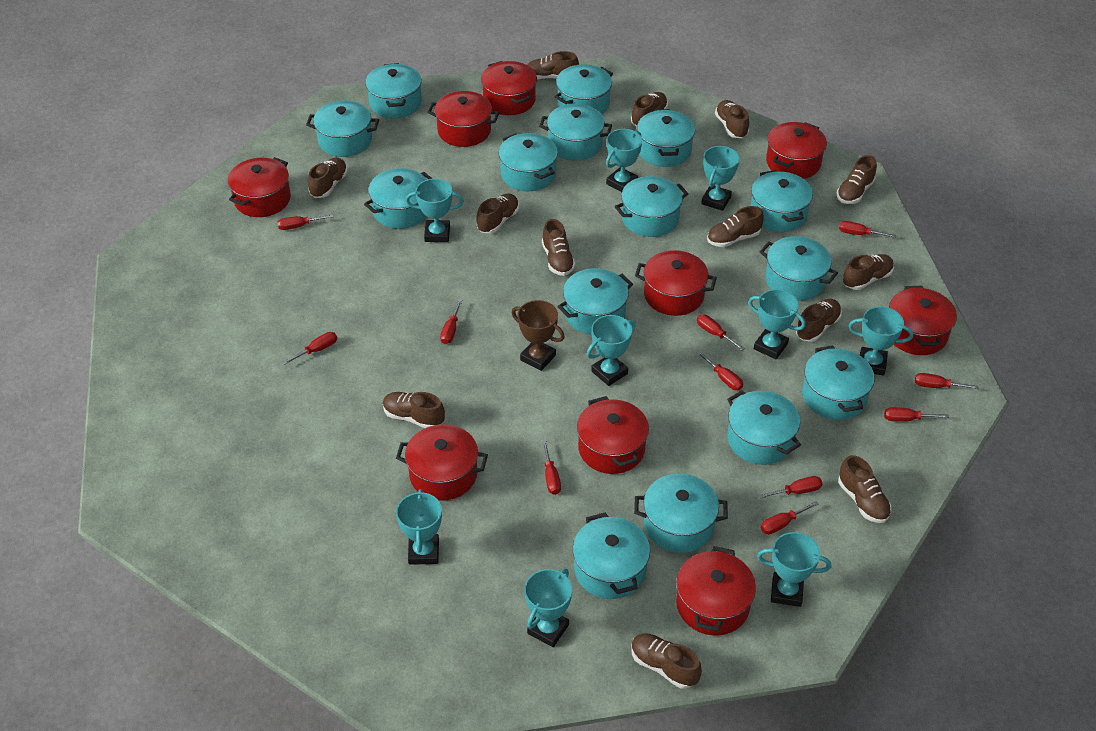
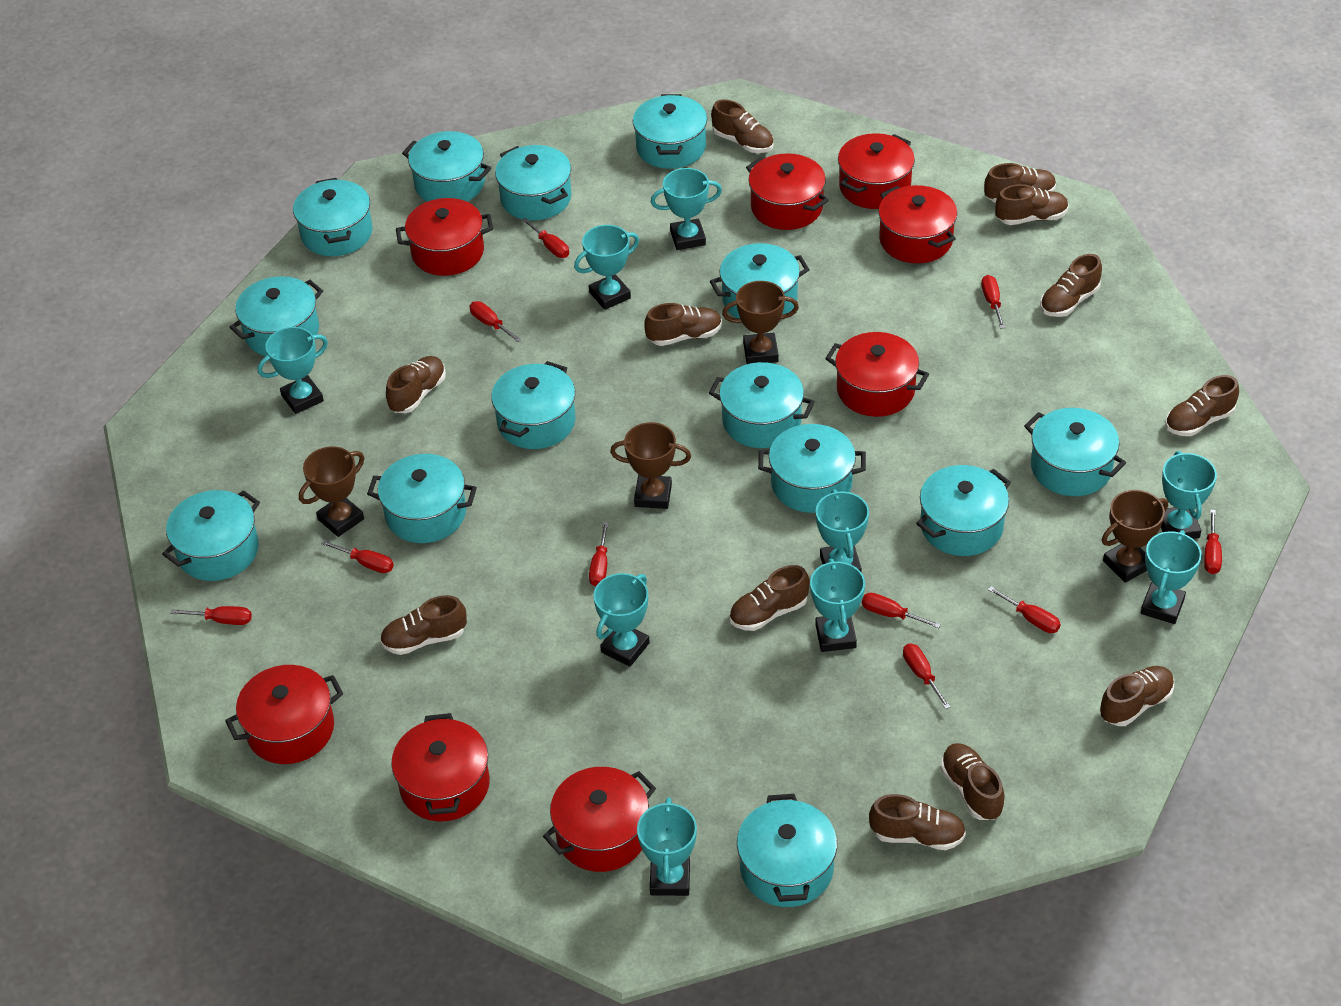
brown shoe: [308,158,348,198] [383,392,445,428] [477,194,519,233] [528,51,579,79] [542,219,575,276] [631,92,668,127] [631,633,702,689] [707,206,764,247] [715,100,749,138] [796,299,842,342] [837,155,877,204] [838,455,891,523] [843,254,894,290] = 13 -> [380,595,467,655] [386,356,446,413] [644,303,722,346] [711,100,774,153] [729,565,810,631] [869,794,966,850] [940,743,1004,820] [984,163,1056,203] [995,184,1069,225] [1040,254,1102,317] [1100,666,1174,726] [1165,375,1239,436] = 12
brown trophy: [512,300,565,371] = 1 -> [299,446,364,537] [610,422,691,509] [722,281,799,364] [1102,490,1168,583] = 4
red pot: [228,157,291,217] [396,424,488,501] [427,91,499,147] [481,61,537,115] [577,396,649,474] [635,250,717,316] [676,546,756,636] [766,122,827,179] [889,286,957,355] = 9 -> [225,665,343,764] [391,713,490,821] [396,198,493,276] [543,767,656,872] [746,153,829,230] [825,332,929,417] [838,133,915,209] [878,185,957,263] = 8
red screwdriver: [278,215,333,230] [283,332,337,364] [440,299,462,344] [542,441,561,495] [697,314,745,350] [697,351,743,390] [759,476,823,499] [761,501,819,534] [839,221,896,238] [884,407,949,422] [915,373,979,389] = 11 -> [170,606,252,625] [322,540,394,573] [470,301,521,342] [522,218,569,258] [589,522,609,586] [862,593,941,628] [903,644,950,709] [981,275,1005,329] [988,586,1061,633] [1204,509,1222,574] = 10
turquoise pot: [306,101,379,157] [364,168,433,229] [365,63,422,118] [498,133,558,191] [539,104,612,160] [555,64,613,114] [558,268,633,335] [573,512,650,599] [615,176,688,237] [634,474,728,553] [637,109,695,167] [727,390,801,465] [751,170,813,232] [760,236,838,301] [802,346,875,420] = 15 -> [162,490,260,581] [229,276,323,356] [293,178,373,256] [367,454,477,543] [402,131,491,202] [491,361,576,449] [495,145,571,221] [633,94,707,169] [709,362,815,448] [710,243,810,318] [737,794,837,907] [758,424,866,513] [916,465,1011,556] [1024,408,1126,496] = 14

